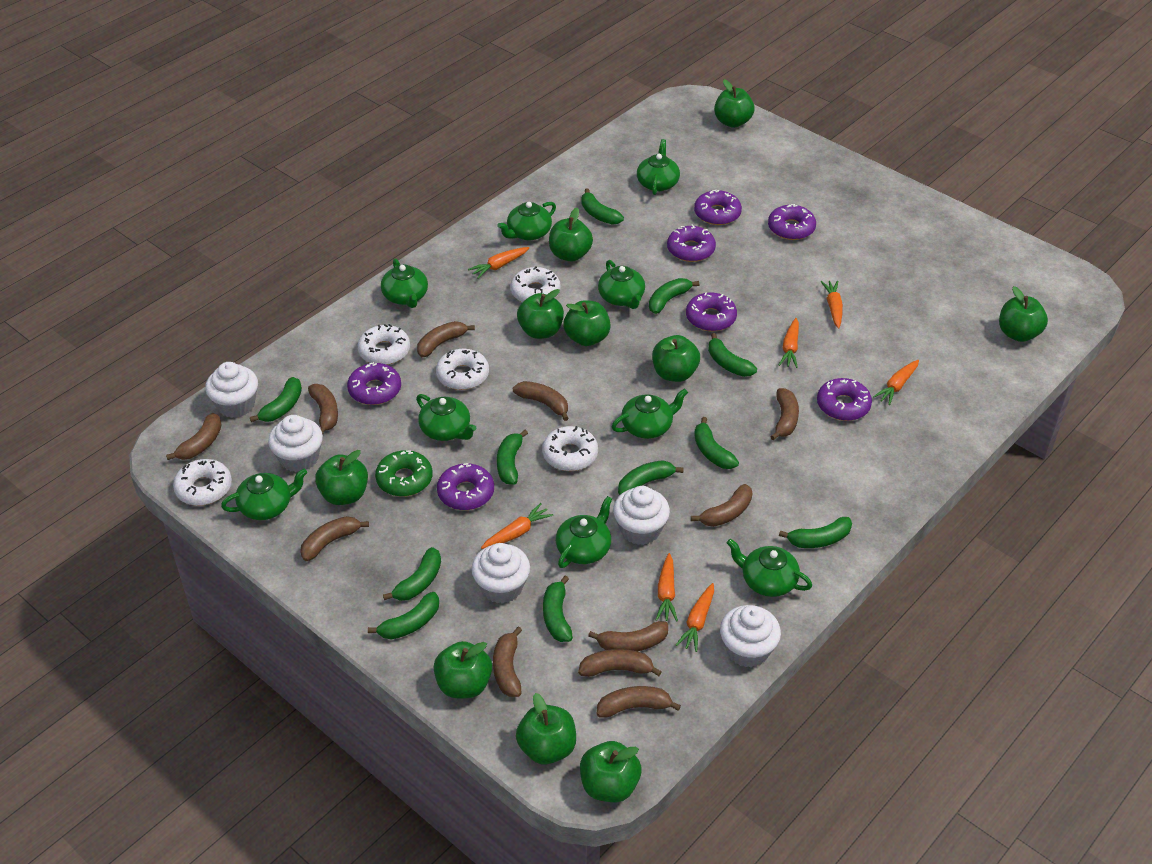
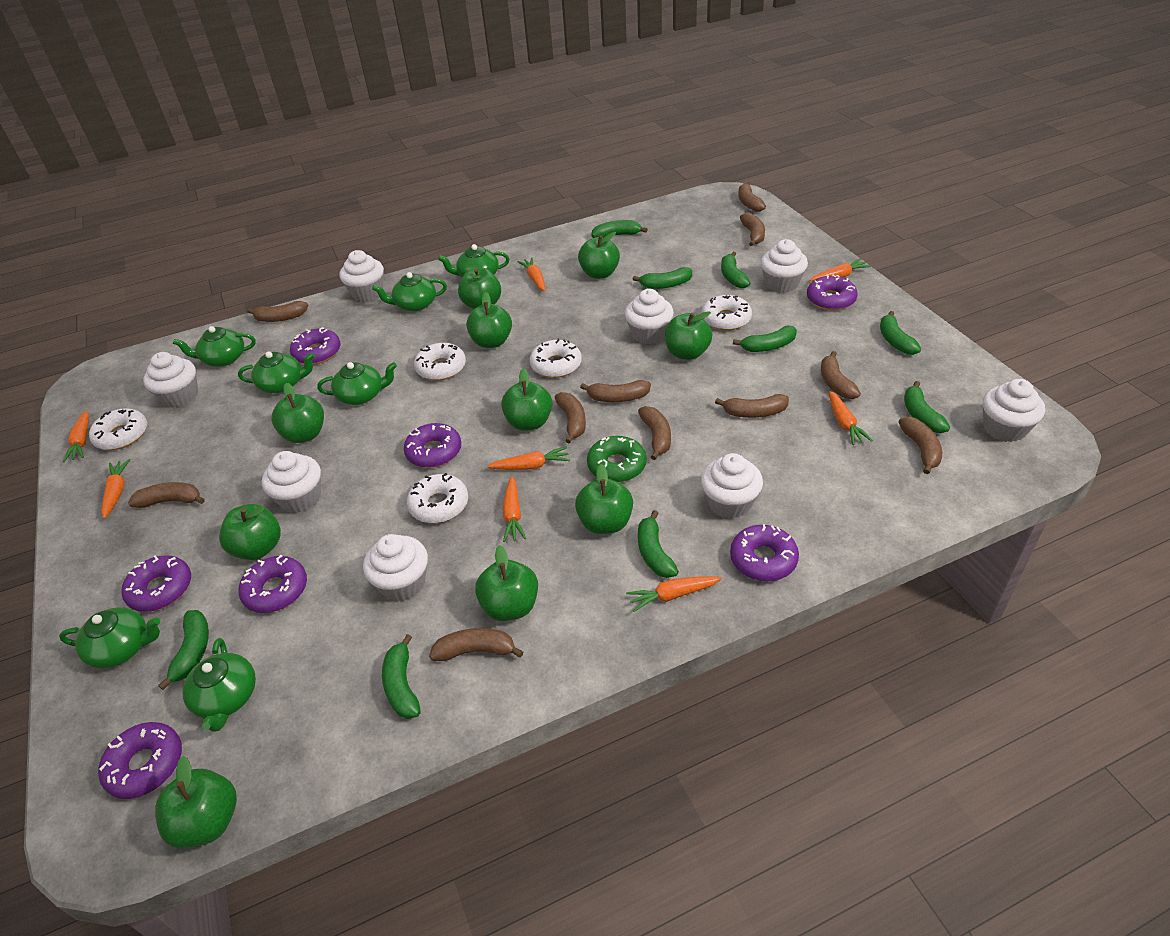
green banana: [250,377,302,422] [368,592,439,639] [383,547,441,601] [497,430,528,485] [543,576,573,642] [581,188,624,225] [618,460,684,495] [649,278,699,314] [694,417,739,469] [708,333,757,377] [779,517,852,548] = 11 -> [158,610,209,690] [382,634,421,719] [592,220,648,238] [632,267,692,289] [638,510,679,578] [721,252,750,288] [733,325,797,352] [880,311,921,355] [904,381,950,433] = 9
green teapot: [221,469,307,520] [381,258,428,308] [416,394,476,441] [497,202,556,240] [556,496,612,568] [598,260,645,309] [612,388,688,439] [637,139,680,195] [727,539,812,597] = 9 -> [59,607,160,668] [173,326,256,367] [182,638,256,732] [238,351,315,393] [317,362,397,405] [372,272,447,312] [438,244,509,277] = 7
orange carrot: [468,247,529,279] [481,503,553,549] [656,553,678,622] [676,583,714,652] [779,318,799,368] [821,281,843,329] [873,360,919,405] = 7 -> [63,411,89,462] [101,459,130,519] [487,446,570,470] [503,476,526,542] [517,258,545,292] [626,576,722,612] [810,258,871,281] [829,391,873,445] = 8
white cupcake: [205,362,258,418] [268,415,323,472] [471,543,530,604] [613,486,670,545] [720,605,781,667] = 5 -> [143,352,198,407] [262,451,321,513] [340,250,384,301] [363,534,428,601] [625,289,674,344] [701,453,763,519] [761,239,808,293] [983,379,1045,442] = 8

